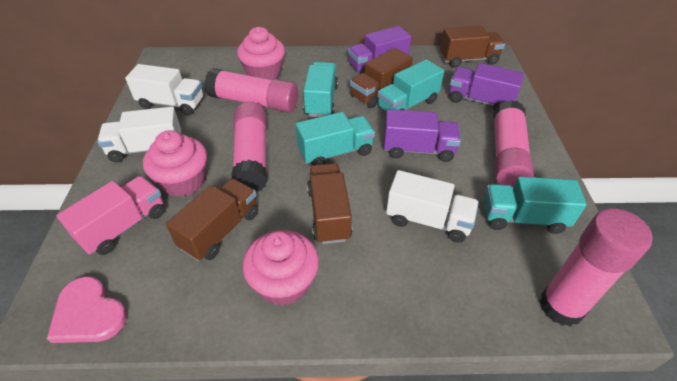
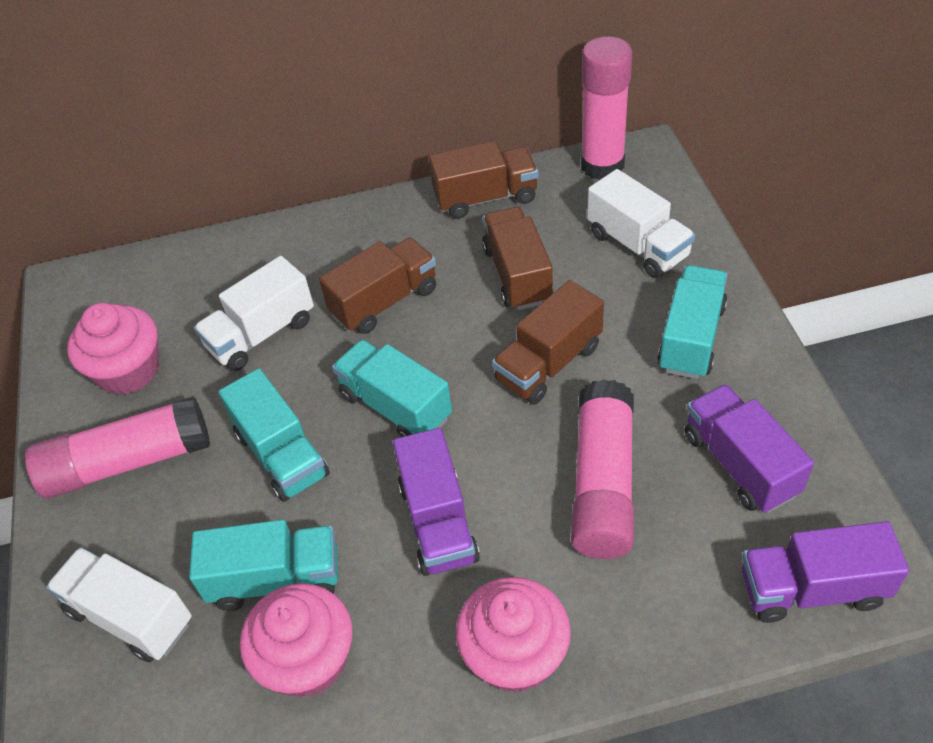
pink glue stick: [204,68,298,113] [231,102,267,193] [493,100,534,188] [540,208,653,327] = 4 -> [25,396,210,499] [571,379,634,559] [581,36,632,180] = 3
pink heart: [47,276,127,343] = 1 -> none = 0
pink truck: [57,176,165,255] = 1 -> none = 0

